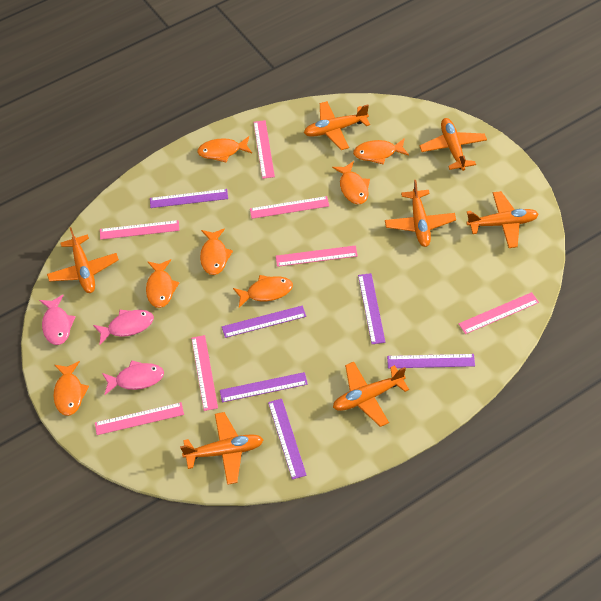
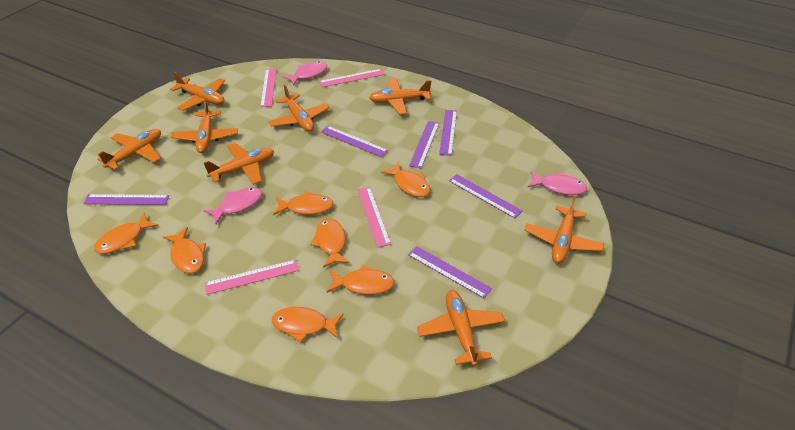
orange plane: [47,227,119,293] [180,412,264,485] [304,101,370,150] [333,362,409,427] [385,180,456,247] [419,118,487,171] [466,191,539,248] = 7 -> [97,129,161,170] [170,72,225,111] [171,99,238,153] [204,143,274,185] [268,85,330,132] [369,78,431,115] [417,290,505,366] [525,196,604,263] = 8
pink ruler: [95,402,184,435] [100,220,179,240] [191,335,218,411] [250,196,329,219] [253,120,275,179] [276,245,358,267] [459,292,539,334] = 7 -> [204,259,299,295] [260,69,277,107] [319,69,385,87] [357,187,391,248] = 4

